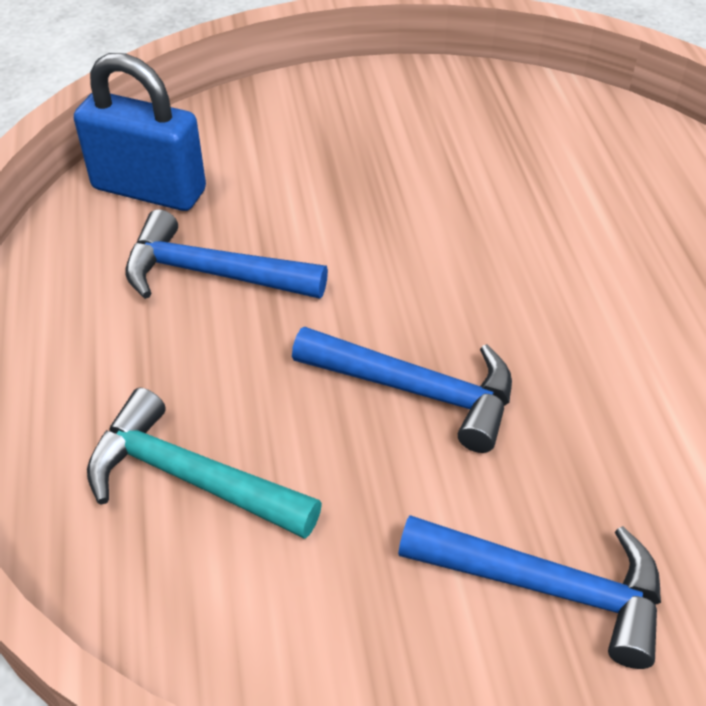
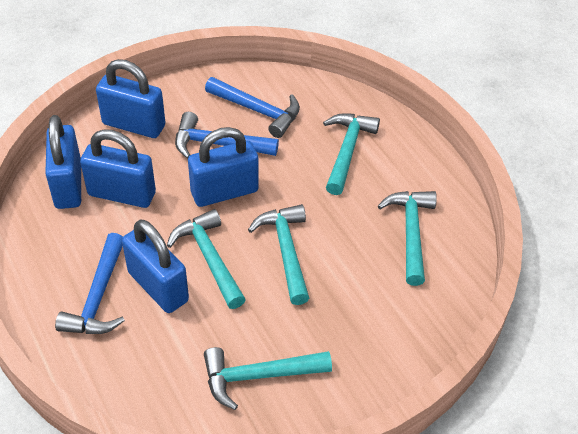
blue padlock: [74,53,206,211] = 1 -> [45,115,81,209] [80,129,156,208] [96,59,165,138] [122,219,189,313] [188,127,259,207] = 5
turquoise hammer: [87,388,322,539] = 1 -> [167,209,246,309] [204,347,332,410] [248,204,309,305] [323,113,380,195] [378,191,437,286] = 5

